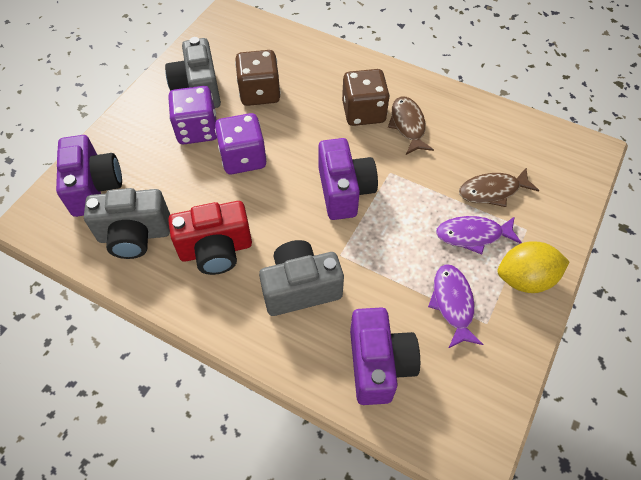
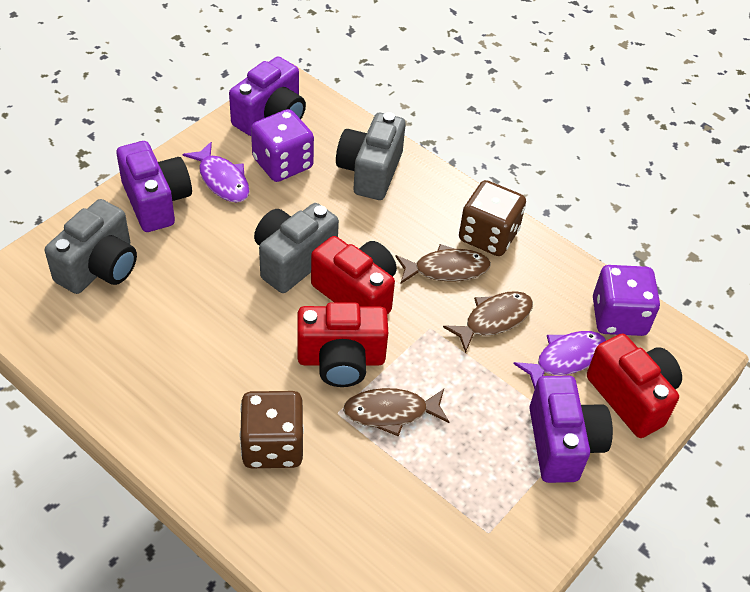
brown fish: [388,96,434,155] [459,167,539,207] = 2 -> [343,388,449,436] [395,244,491,284] [443,291,533,353] = 3
red camera: [168,201,252,275] = 1 -> [297,302,388,387] [311,236,397,315] [587,334,682,438] = 3
yellow lemon: [497,241,570,293] = 1 -> none = 0

